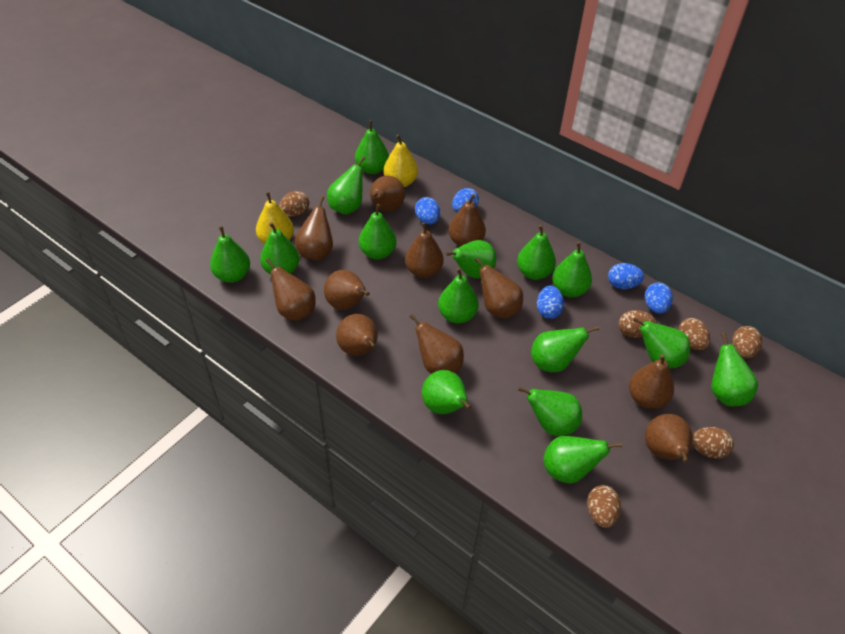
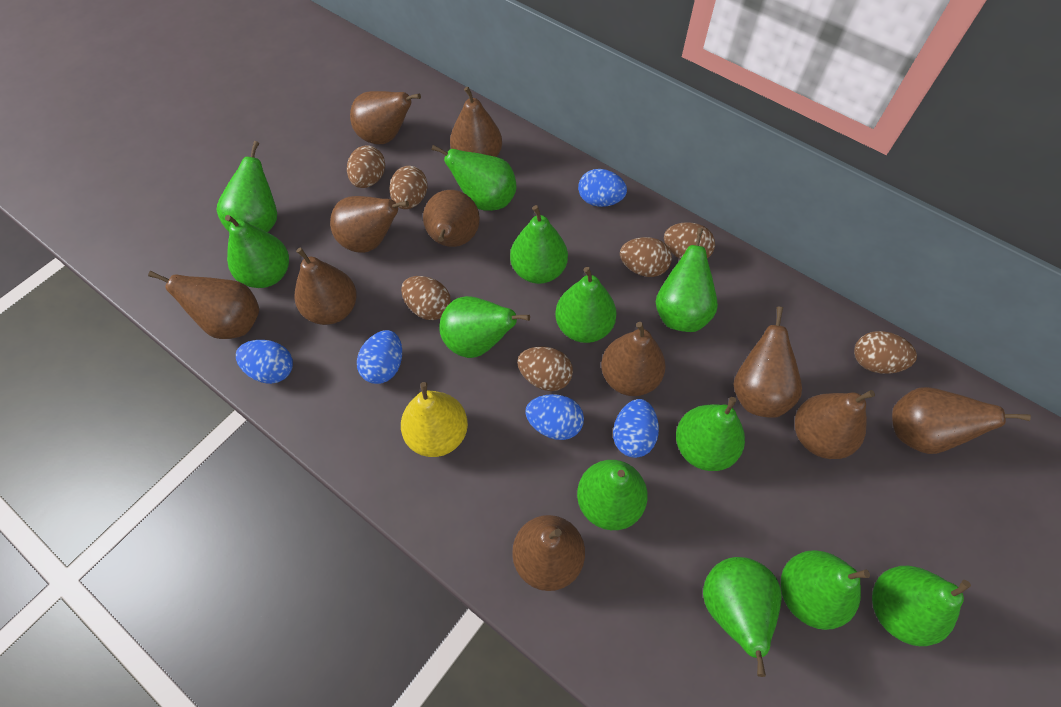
brown egg: [279,191,309,217] [587,485,621,528] [619,310,657,338] [678,318,710,350] [692,427,734,459] [732,326,762,359] = 6 -> [347,145,385,188] [389,166,428,209] [401,276,451,320] [517,347,573,391] [620,237,672,277] [664,222,715,259] [854,331,917,374] = 7
green pear: [210,226,250,283] [260,222,300,275] [327,157,365,215] [355,120,389,174] [359,204,396,259] [422,370,471,414] [438,268,479,324] [446,240,496,279] [517,225,556,280] [518,387,582,436] [531,326,599,372] [543,436,622,484] [552,242,592,297] [633,317,690,369] [711,332,758,406] = 15 -> [217,141,277,232] [225,215,289,288] [431,145,517,211] [439,296,530,358] [510,205,568,284] [555,267,617,343] [577,460,648,530] [656,228,718,332] [676,397,745,471] [703,557,782,677] [781,550,870,630] [872,566,971,646] = 12
yellow pear: [256,192,294,244] [383,135,418,187] = 2 -> [401,382,468,457] = 1

